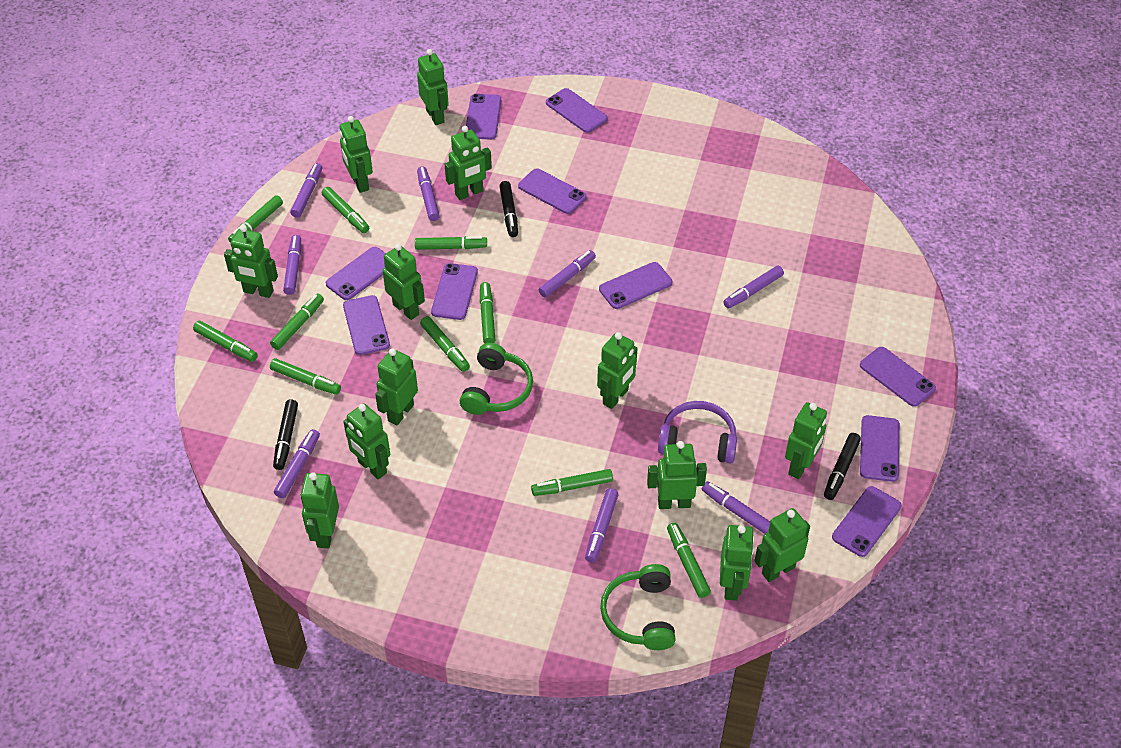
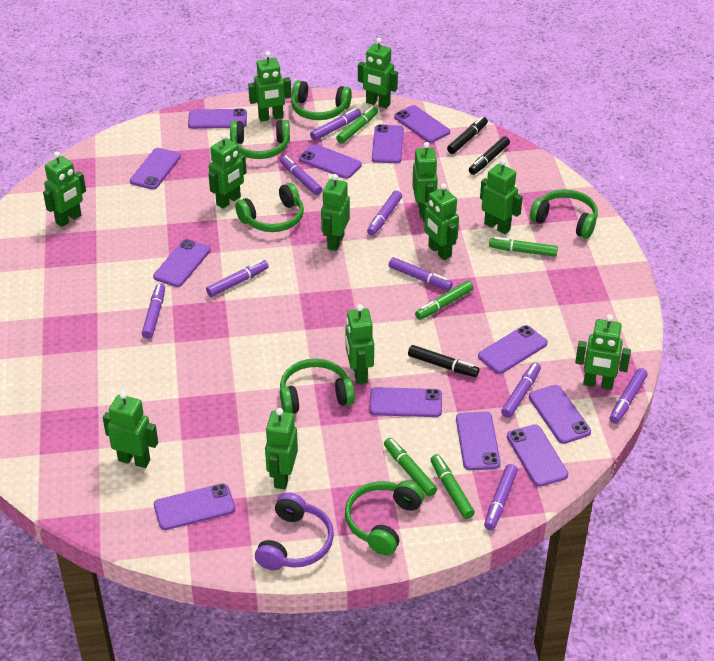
green headphones: [460,343,533,415] [600,564,676,650] = 2 -> [230,120,290,159] [235,183,304,232] [280,359,355,413] [291,80,352,120] [345,481,424,555] [530,189,598,239] = 6
green marker: [193,321,258,362] [228,195,283,243] [270,294,324,350] [270,358,341,395] [322,187,369,233] [415,236,487,250] [420,316,470,372] [480,282,495,343] [531,469,613,496] [667,523,711,598] = 10 -> [336,106,378,144] [384,438,437,496] [415,281,473,320] [430,454,475,519] [489,237,558,257] = 5
green robot: [224,225,278,298] [300,472,339,548] [340,116,373,193] [343,403,390,479] [375,348,418,425] [383,244,425,320] [417,49,449,125] [445,126,492,200] [597,332,637,409] [647,441,707,509] [720,525,754,601] [755,508,810,582] [785,402,827,479] = 13 -> [43,151,86,227] [103,391,158,468] [209,133,247,209] [248,51,291,122] [265,408,298,489] [321,174,350,251] [345,304,374,384] [358,38,398,109] [412,142,438,218] [423,183,459,260] [480,159,523,234] [575,315,631,390] = 12
purple marker: [274,429,320,498] [283,235,301,295] [290,163,322,218] [417,166,440,221] [539,250,596,298] [585,488,619,562] [702,481,770,534] [723,266,784,309] = 8 -> [142,283,165,339] [206,260,268,297] [280,155,323,195] [310,108,361,141] [367,190,402,236] [389,257,453,290] [484,464,518,530] [501,362,541,418] [609,368,648,424] = 9
purple phone: [326,247,386,300] [343,295,390,355] [431,263,478,320] [466,94,501,140] [518,168,586,214] [546,88,608,133] [599,262,672,309] [832,486,902,557] [860,347,936,407] [860,415,900,482] = 10 -> [130,148,181,190] [153,239,211,287] [154,483,235,530] [188,109,247,129] [299,144,362,179] [369,387,442,417] [372,124,404,163] [394,105,450,143] [456,412,501,470] [478,325,548,374] [507,424,568,487] [529,385,591,444] = 12

